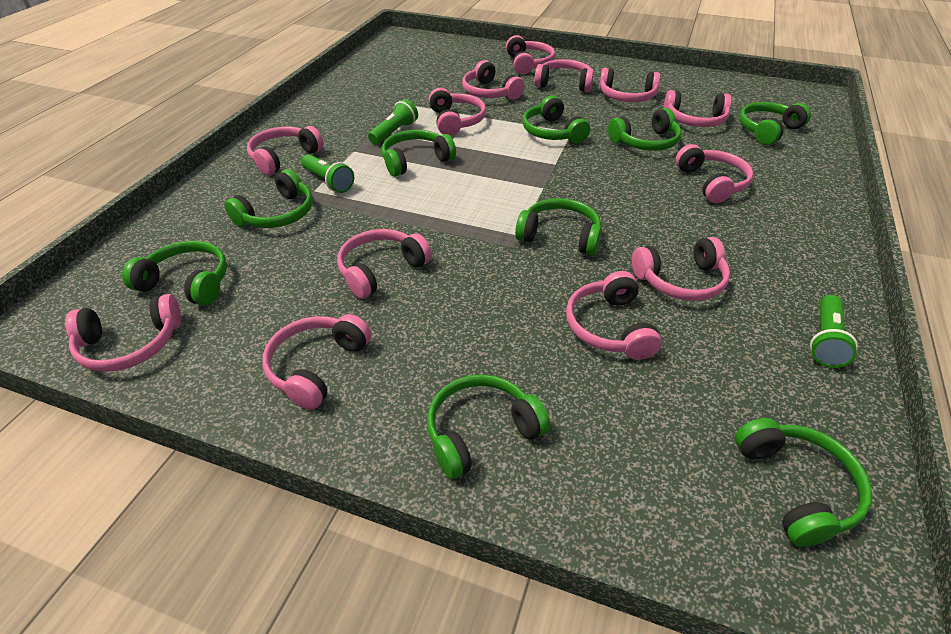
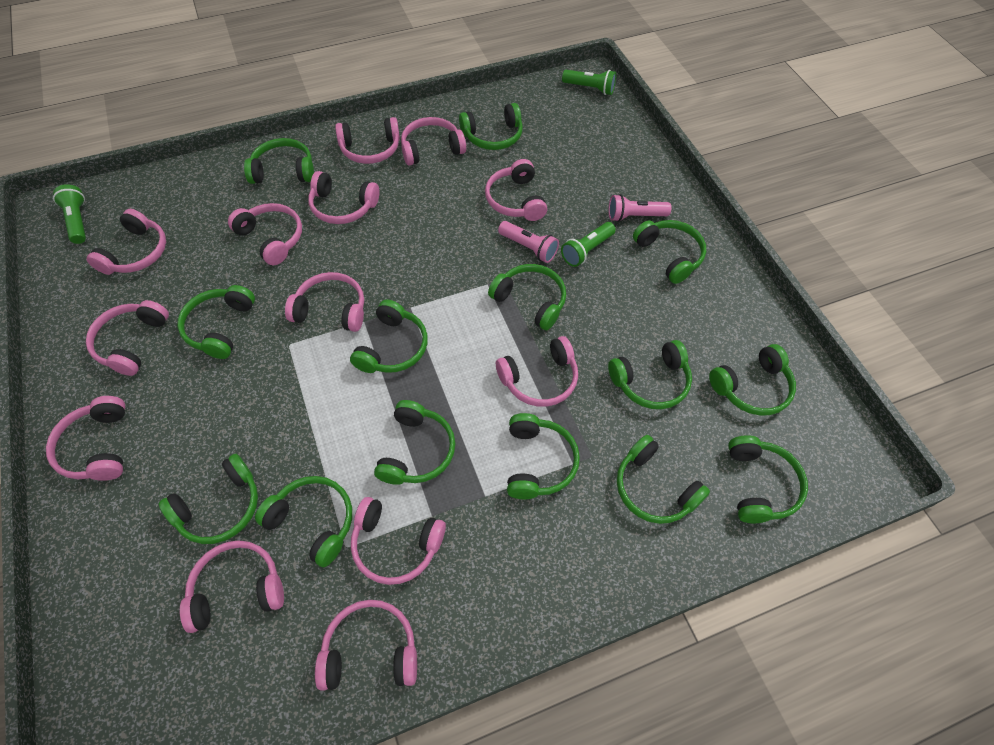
green headphones: [122,241,227,306] [225,169,313,228] [382,130,456,177] [427,374,550,479] [515,198,602,256] [523,95,590,144] [608,108,681,151] [735,418,872,547] [739,102,811,145] = 9 -> [159,454,258,544] [177,285,255,359] [244,138,314,184] [255,476,352,567] [350,300,428,373] [374,400,455,485] [459,103,523,150] [488,264,566,330] [507,413,580,499] [608,340,692,409] [617,435,710,524] [633,220,706,284] [709,344,796,416] [728,435,808,523] = 14
pink flashlight: none = 0 -> [498,221,559,263] [608,194,671,222] = 2

